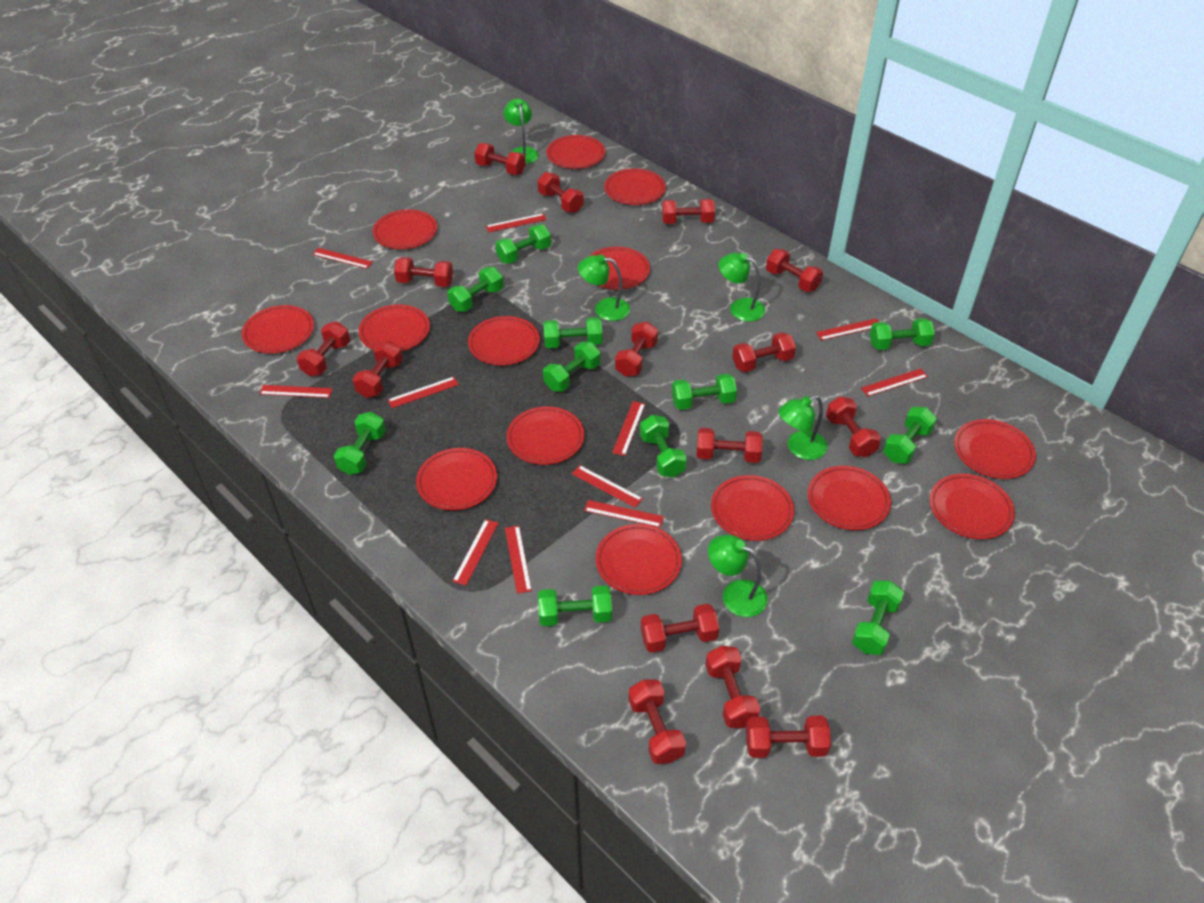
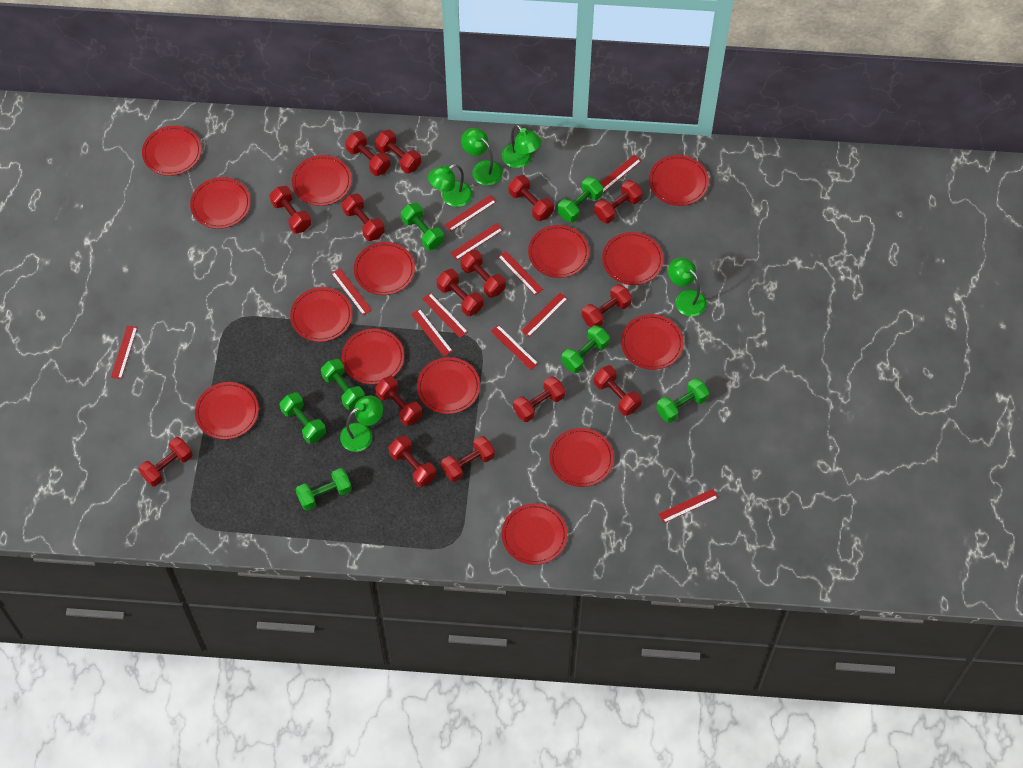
green dumbbell: [334,412,386,475] [447,267,503,312] [496,225,551,264] [538,586,612,626] [543,317,603,348] [543,342,600,392] [640,415,687,477] [672,374,737,410] [852,581,904,655] [870,318,935,350] [883,407,937,463] = 11 -> [280,392,326,444] [295,468,352,511] [321,359,365,410] [401,203,444,250] [558,177,603,222] [561,325,610,373] [656,378,709,423] = 7

